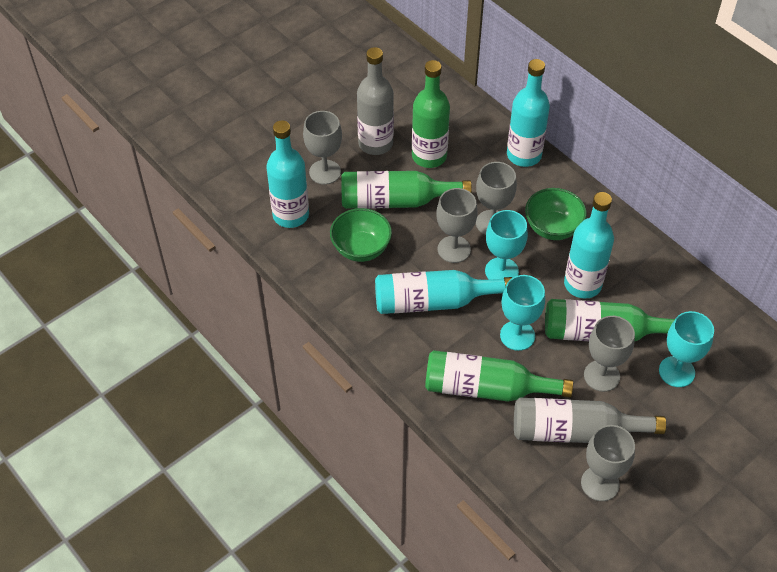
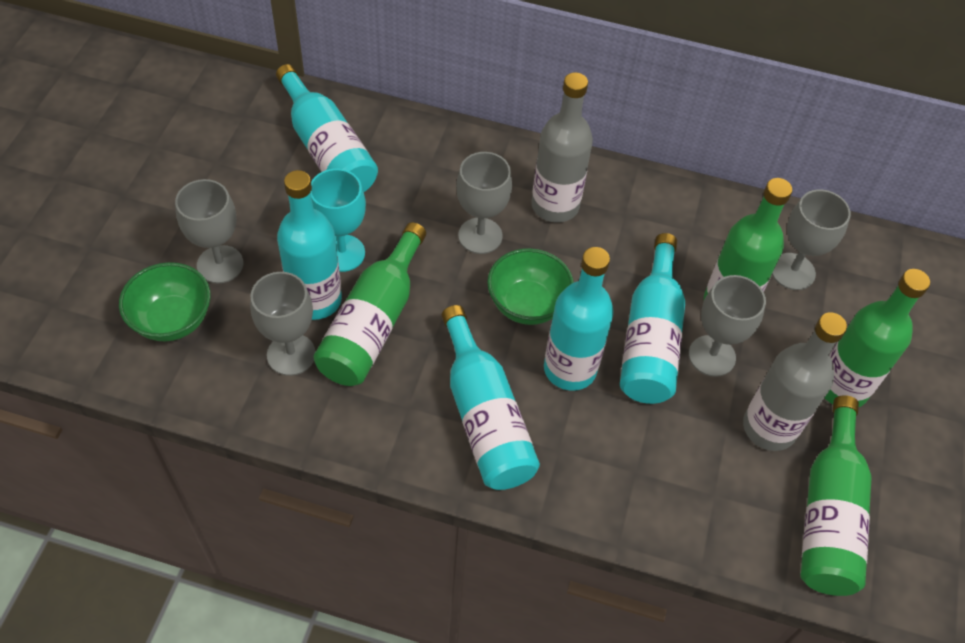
turquoise bottle: [266,120,309,228] [375,270,513,314] [507,59,550,167] [564,192,614,298] = 4 -> [276,64,378,192] [277,170,342,320] [442,305,540,490] [544,247,614,391] [620,233,685,404] = 5
turquoise goblet: [485,210,528,280] [500,275,545,351] [659,311,714,387] = 3 -> [311,169,366,272] = 1

